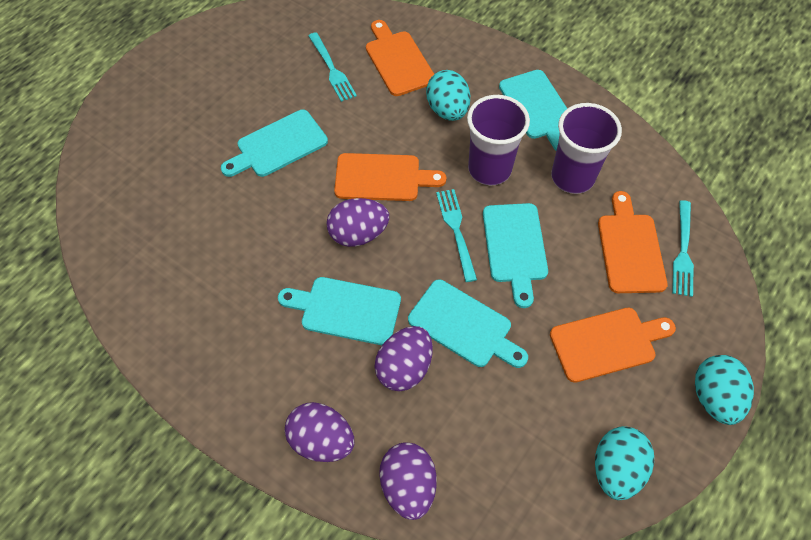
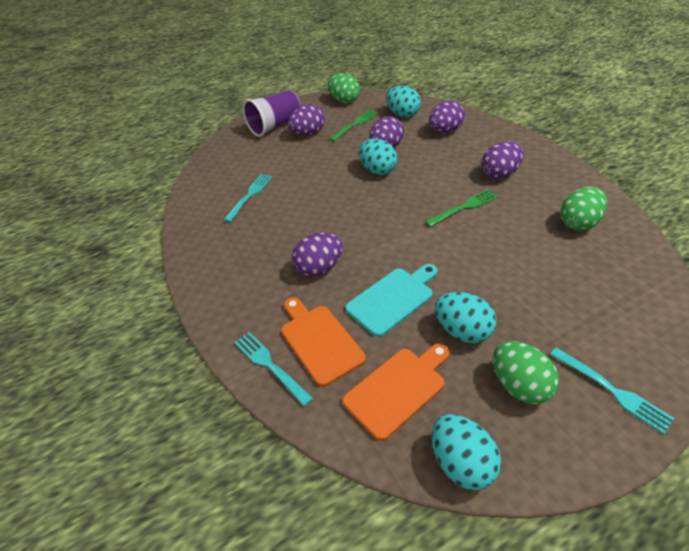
green egg: none = 0 -> [328,73,360,103] [493,341,559,404] [561,187,607,231] = 3
green fork: none = 0 -> [329,110,378,142] [425,190,498,227] = 2
orange cutting board: [334,153,446,201] [366,20,434,96] [550,308,676,383] [598,191,667,293] = 4 -> [281,297,366,387] [342,343,450,441] = 2
purple cup: [467,95,530,185] [551,103,622,194] = 2 -> [243,90,302,137] = 1
purple egg: [285,402,354,462] [326,198,389,247] [374,326,433,391] [379,442,437,520] = 4 -> [288,104,325,136] [292,232,343,277] [370,116,404,148] [429,100,465,133] [481,141,524,179] = 5
turquoise cutting board: [221,110,328,177] [278,277,401,345] [408,279,528,368] [483,203,548,308] [499,70,567,151] = 5 -> [345,264,438,337] = 1
turquoise egg: [426,70,470,121] [595,426,654,500] [695,355,754,425] = 3 -> [359,139,397,175] [386,86,421,117] [432,414,501,490] [435,292,496,343] = 4

